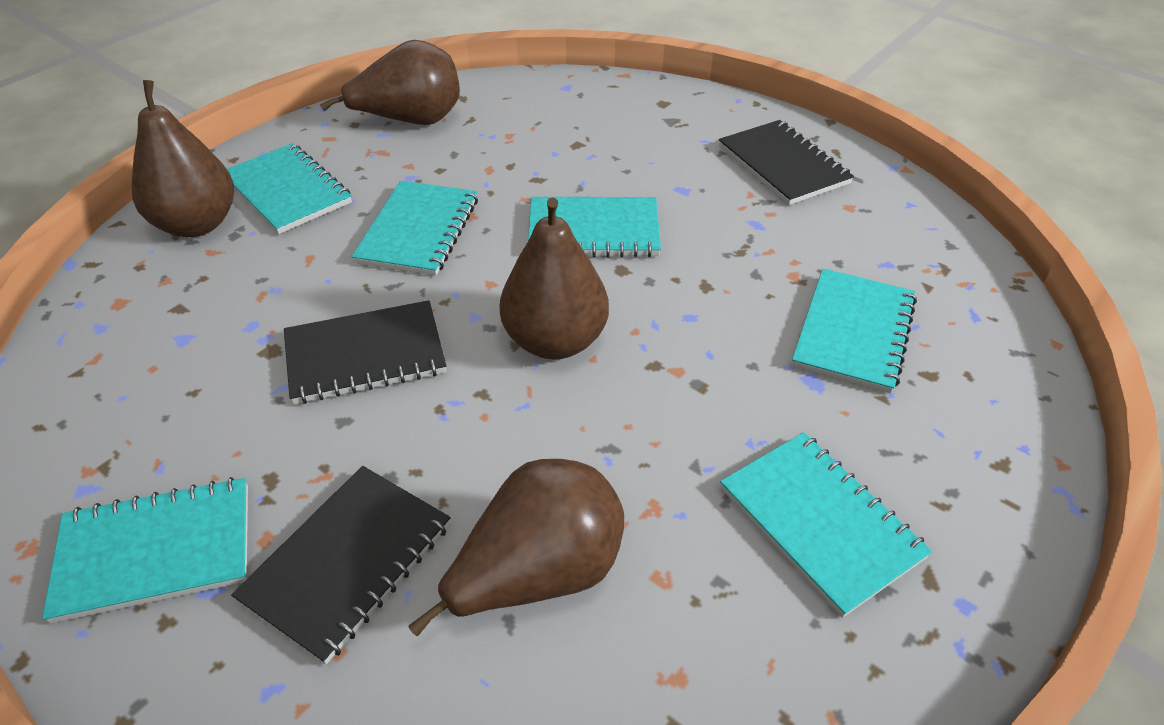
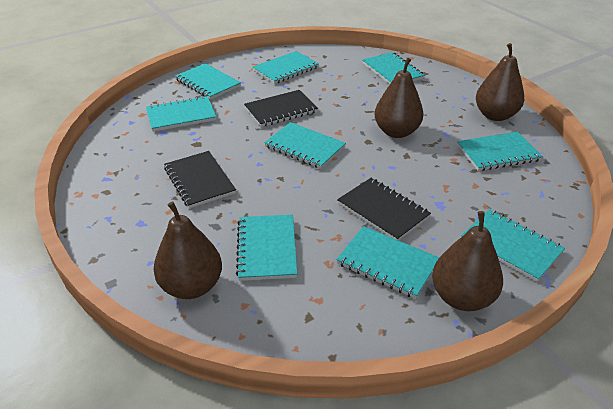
turquoise notebook: [42,477,248,624] [227,143,352,234] [351,181,478,276] [528,197,661,257] [720,432,932,618] [792,268,917,394] = 6 -> [146,96,216,132] [175,63,241,100] [236,215,298,281] [253,51,319,84] [264,122,346,169] [336,226,439,299] [363,52,425,84] [457,132,543,171] [461,209,565,282] = 9

